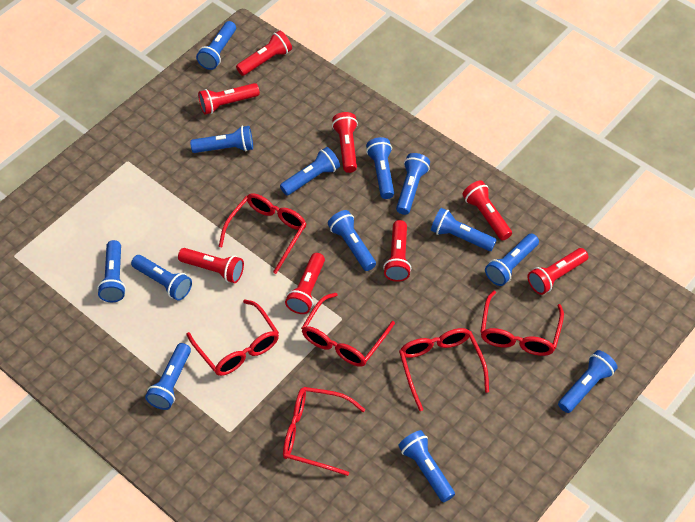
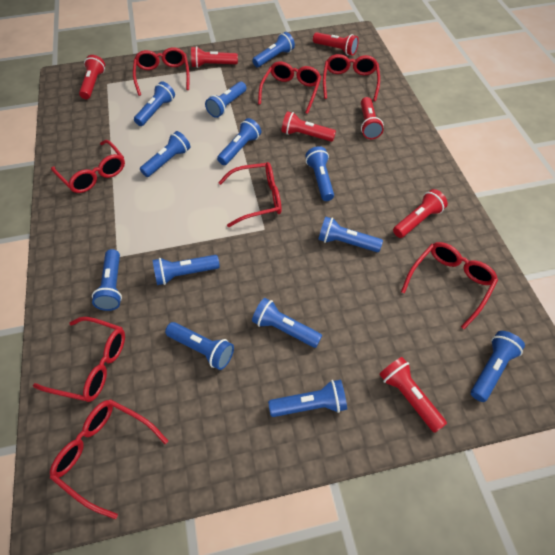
red flashlight: [178,248,244,283] [198,83,260,114] [236,31,292,76] [285,253,325,314] [332,112,358,173] [383,220,411,282] [462,180,512,241] [527,248,588,295] = 8 -> [79,55,105,99] [191,46,238,68] [282,111,336,142] [313,32,359,56] [361,97,384,139] [379,357,447,433] [393,189,448,238] = 7
red glasses: [187,299,279,376] [219,193,306,274] [283,387,365,476] [301,293,395,367] [399,328,489,411] [480,290,564,356] = 6 -> [33,317,125,402] [50,399,168,519] [51,140,125,193] [133,47,189,96] [218,162,282,227] [258,61,321,114] [323,54,380,101] [401,242,498,329] = 8

